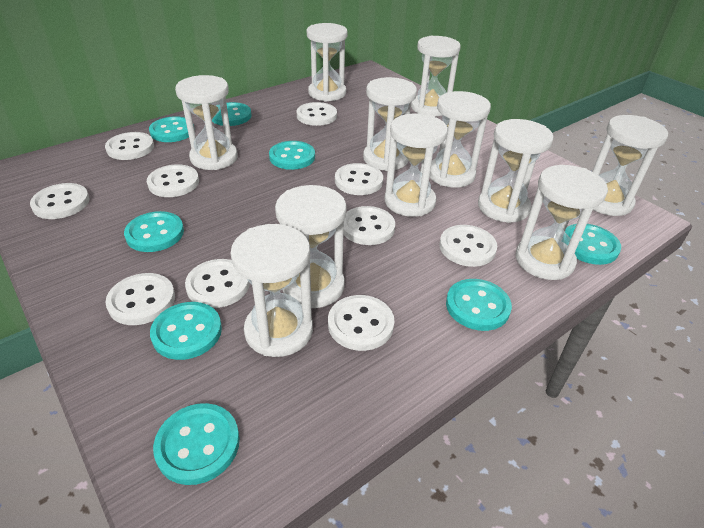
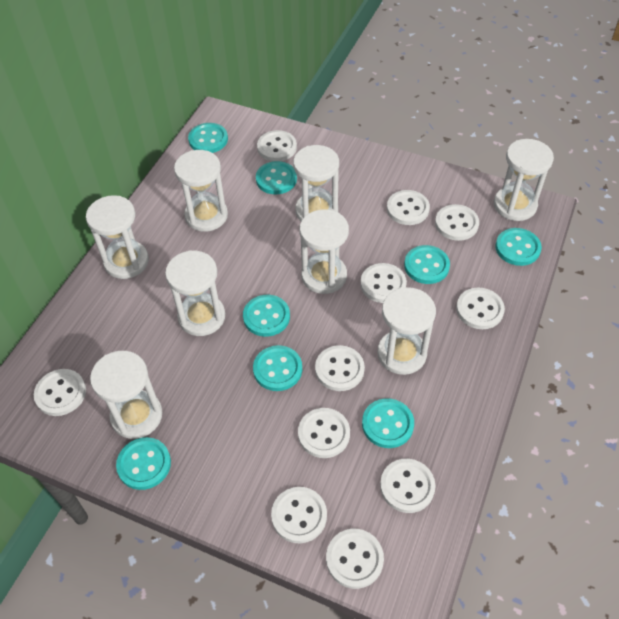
white button: [30,183,90,219] [105,132,154,160] [105,273,175,325] [147,164,199,197] [185,259,250,308] [297,102,337,126] [328,295,394,351] [335,163,383,195] [343,206,395,245] [439,225,497,267] = 10 -> [34,369,86,416] [257,130,297,161] [271,487,327,543] [298,408,350,458] [315,345,365,391] [326,529,384,589] [360,263,407,303] [380,459,436,513] [387,190,430,225] [435,204,479,241] [456,287,505,329] = 11
white hourglass: [175,75,238,170] [230,224,313,357] [275,185,347,308] [307,23,348,102] [363,77,417,171] [385,114,448,217] [411,36,461,116] [430,91,491,188] [478,119,554,223] [516,165,608,280] [592,115,668,216] = 11 -> [86,195,149,279] [90,351,162,439] [165,250,225,336] [174,150,228,232] [293,145,339,221] [299,209,349,294] [377,287,436,375] [494,139,554,221] = 8

